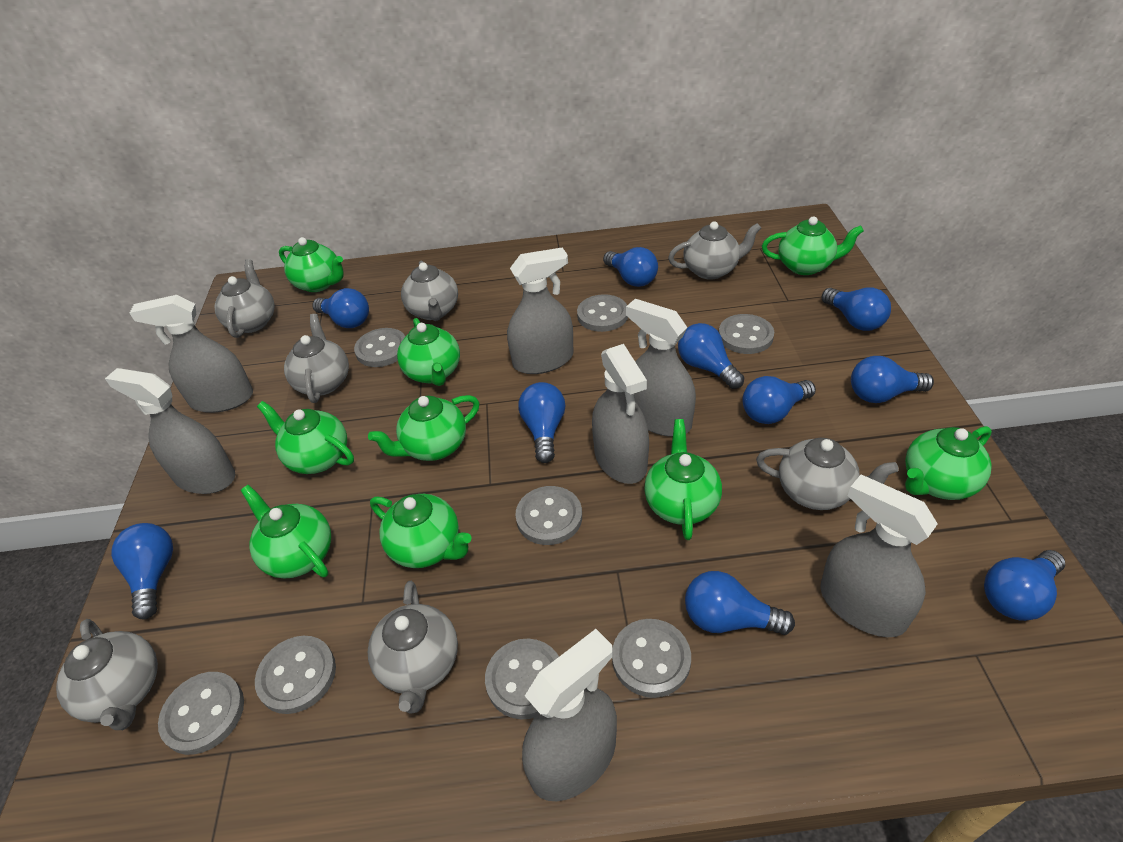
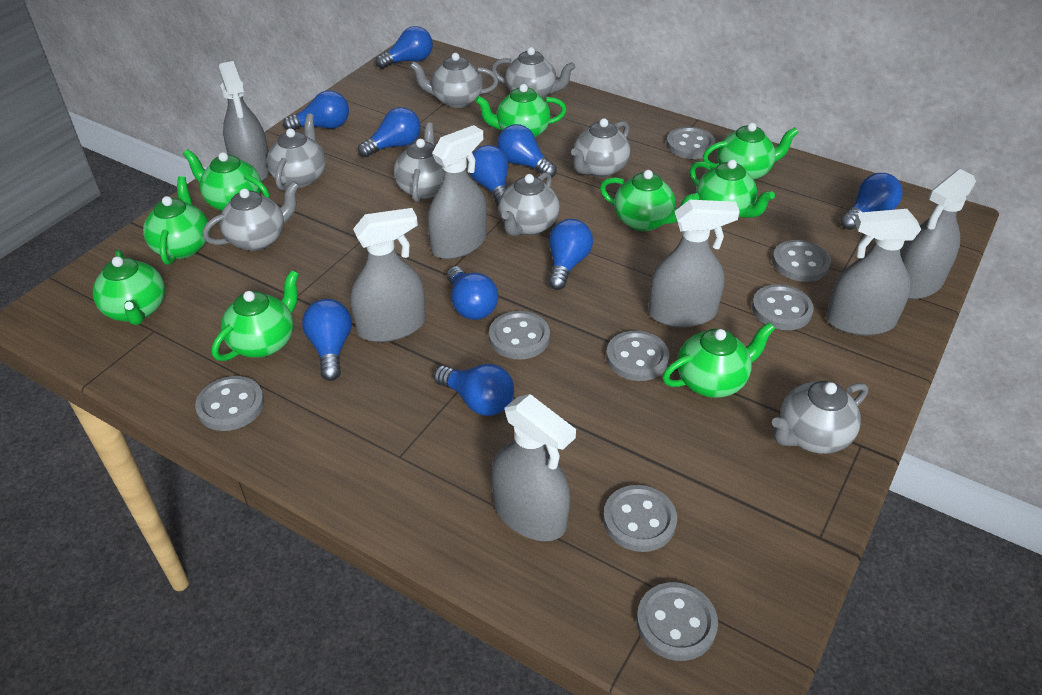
grey teapot: [56,619,158,730] [214,259,275,338] [284,314,349,403] [368,581,458,714] [401,261,458,321] [668,221,761,280] [756,438,899,510] = 7 -> [202,181,299,251] [267,113,326,191] [394,123,444,202] [410,53,498,108] [492,47,575,98] [498,172,560,236] [571,118,630,177] [772,381,868,454] = 8

